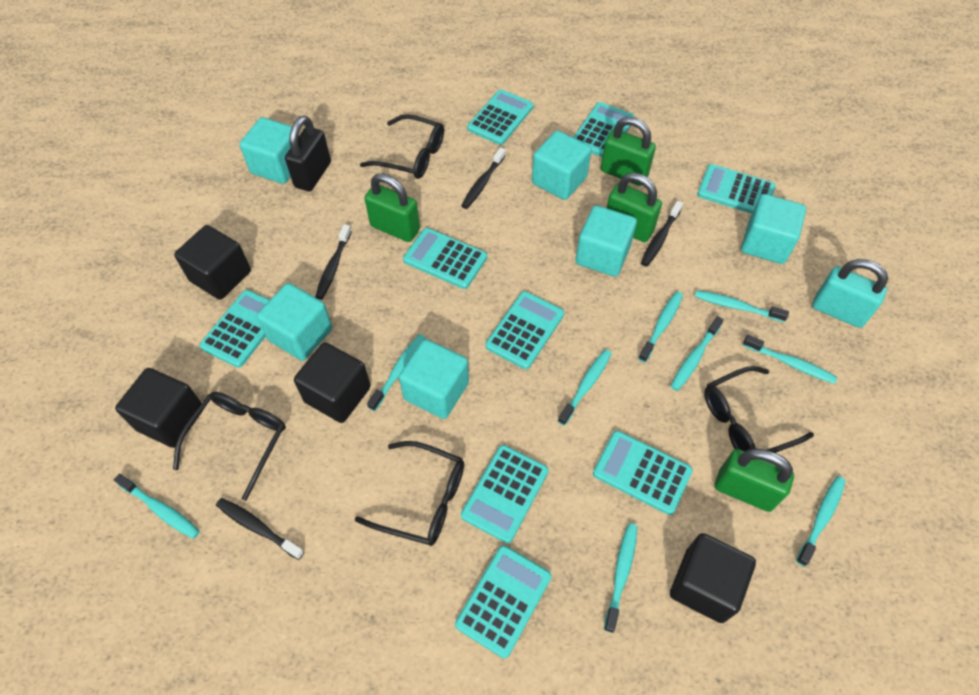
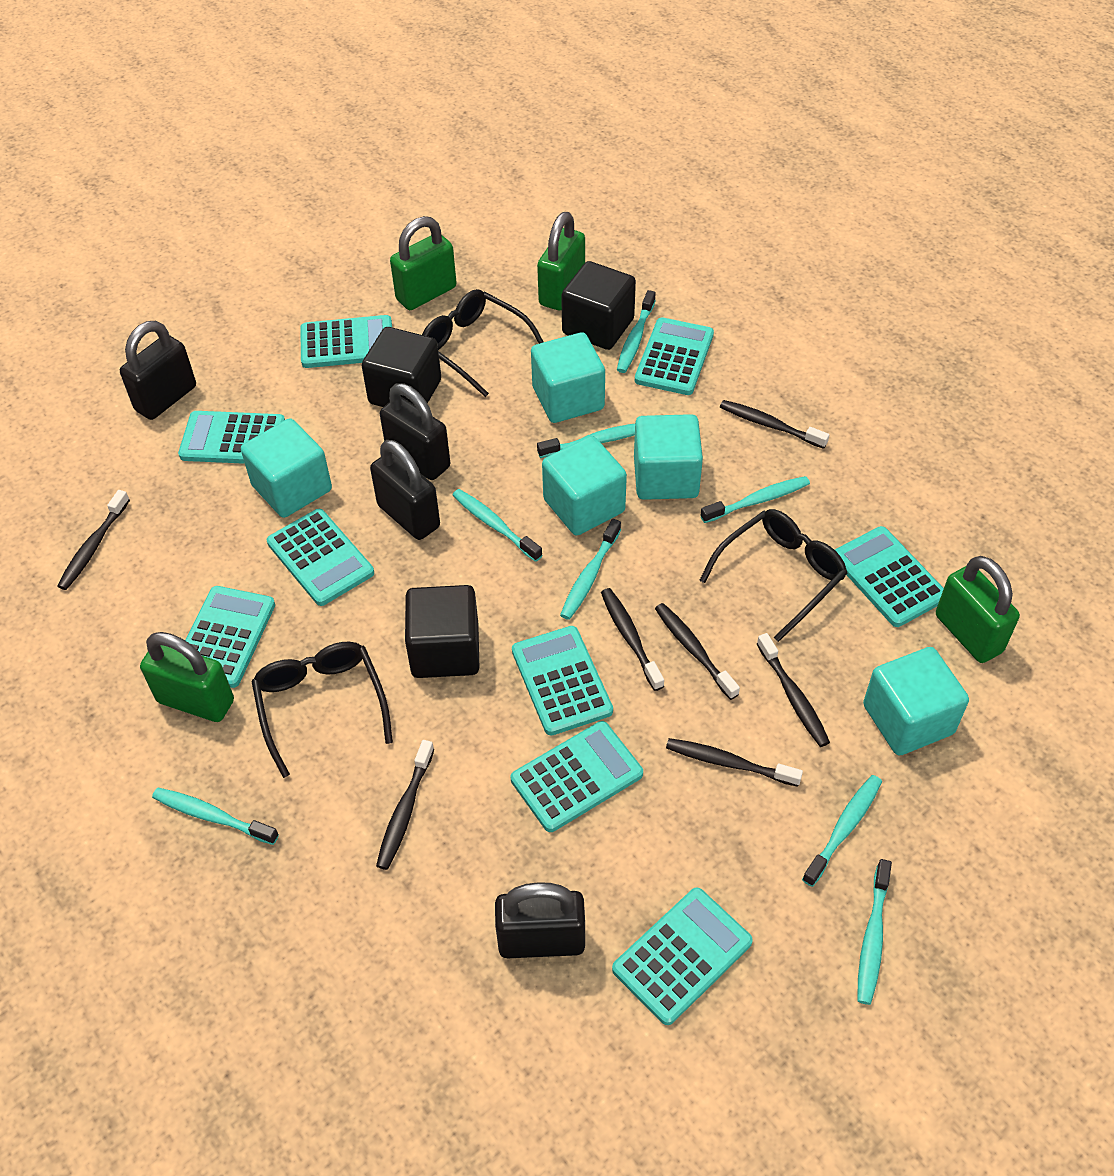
black cube: [115,368,204,448] [174,225,251,300] [294,342,371,423] [670,533,756,623] = 4 -> [362,327,441,407] [405,585,479,678] [561,261,636,350] = 3
black glasses: [173,392,286,501] [355,441,464,546] [360,114,444,179] [704,366,814,453] = 4 -> [251,642,393,778] [422,289,544,397] [699,509,847,642] = 3
black padlock: [285,116,331,191] = 1 -> [120,321,196,420] [370,440,440,540] [380,383,450,480] [495,882,585,958] = 4
black toothbrush: [216,498,304,560] [315,224,352,299] [461,147,506,209] [641,201,683,267] = 4 -> [57,490,130,590] [376,740,434,870] [601,588,664,691] [655,603,740,700] [666,738,803,787] [720,400,829,449] [757,633,830,747] = 7
turquoise cube: [240,117,299,184] [257,283,332,361] [399,339,469,419] [532,130,591,200] [575,205,637,277] [741,194,806,264] = 6 -> [241,418,332,518] [531,332,605,423] [542,436,627,536] [634,414,703,500] [863,647,969,756] = 5
turquoise padlock: [812,259,888,328] = 1 -> none = 0
turquoise toothbrush: [114,474,200,539] [367,334,426,411] [558,349,612,426] [604,523,638,633] [638,291,683,362] [671,316,723,391] [695,290,789,322] [743,335,837,384] [796,476,846,566] = 9 -> [152,788,279,845] [453,489,542,562] [537,424,635,458] [560,519,621,620] [617,290,656,373] [700,476,810,523] [802,775,882,887] [857,859,892,1005] = 8

